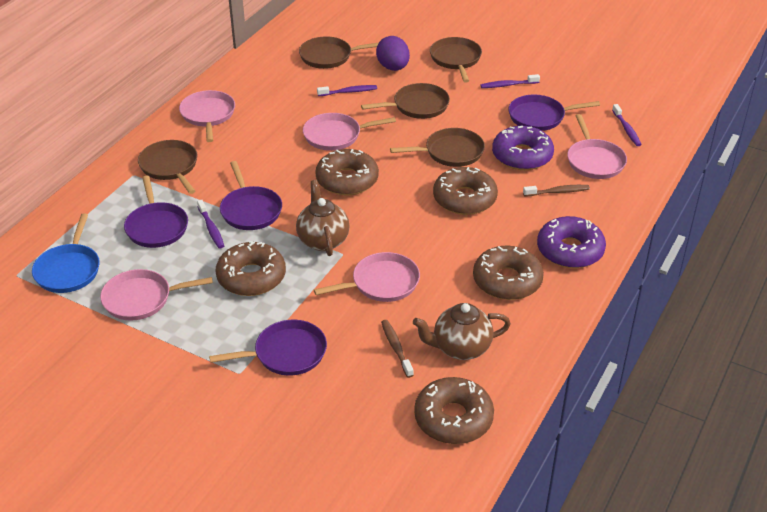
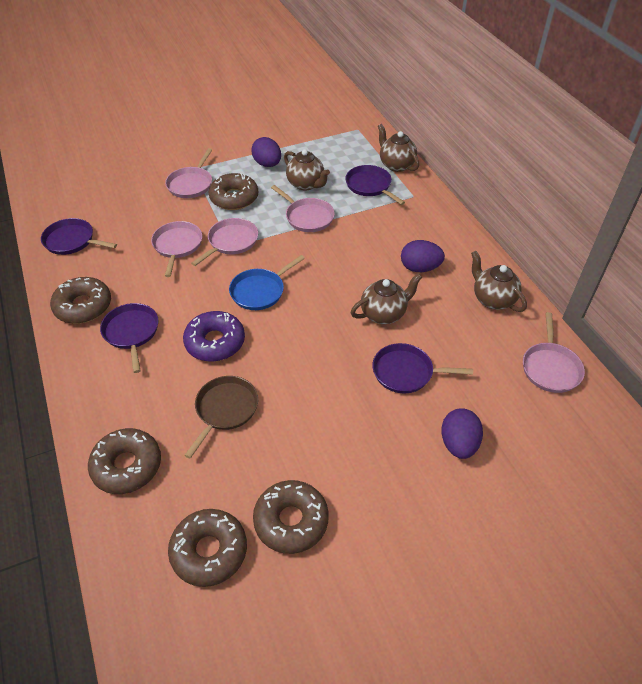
brown pan: [138,140,198,194] [299,36,379,69] [361,83,450,119] [390,128,485,167] [430,37,482,83] = 5 -> [184,376,258,459] = 1
brown teapot: [296,180,350,256] [413,303,511,360] = 2 -> [284,149,330,191] [351,273,422,324] [378,124,419,172] [471,251,527,312] = 4
brown toothbrush: [381,320,414,378] [523,185,590,197] = 2 -> none = 0
purple donut: [492,126,554,170] [537,216,606,268] = 2 -> [183,311,245,362] = 1
purple egg: [376,36,410,71] = 1 -> [251,137,281,167] [401,240,445,272] [441,408,483,459] = 3
purple toothbrush: [197,200,224,249] [317,85,377,96] [481,74,540,88] [612,104,642,146] = 4 -> none = 0

